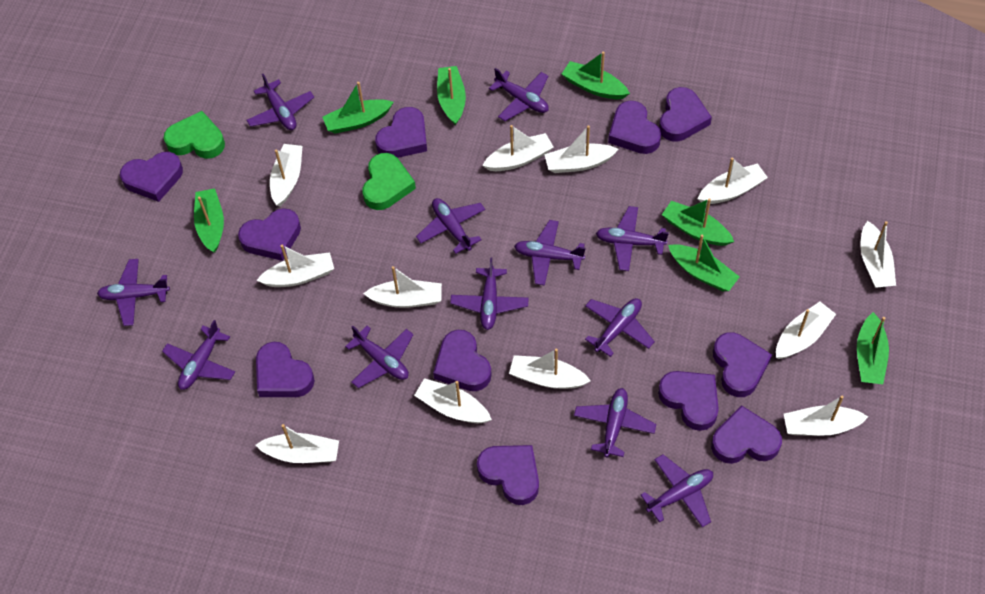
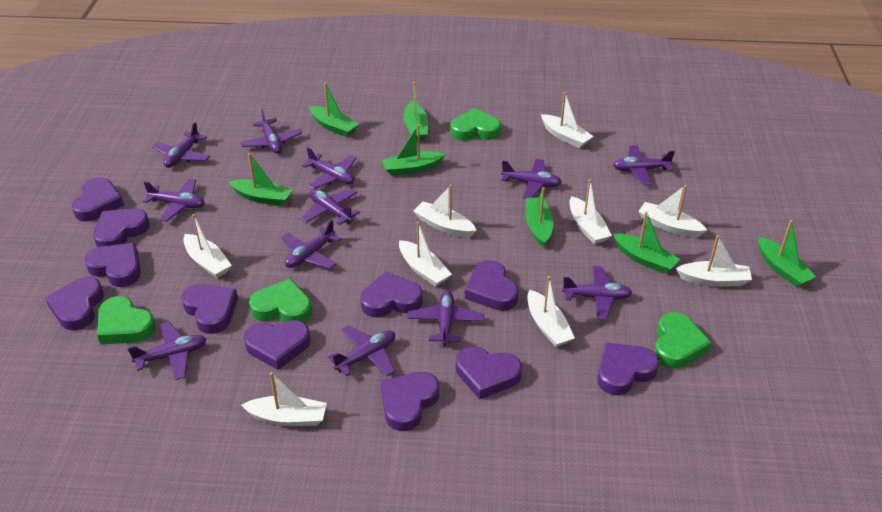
green heart: [164,111,225,159] [363,153,416,210] = 2 -> [97,296,156,344] [249,278,312,323] [450,108,501,141] [654,312,712,369] = 4
white boat: [256,245,334,287] [256,424,339,463] [270,144,303,206] [363,266,442,308] [414,378,492,423] [482,125,554,171] [509,349,591,389] [544,125,619,173] [698,157,768,204] [776,302,836,359] [784,396,868,436] [861,221,896,288] = 12 -> [183,214,232,278] [241,372,327,426] [399,221,452,287] [413,185,477,237] [527,276,575,347] [541,92,593,148] [569,179,612,244] [638,185,707,237] [676,235,752,287] = 9

